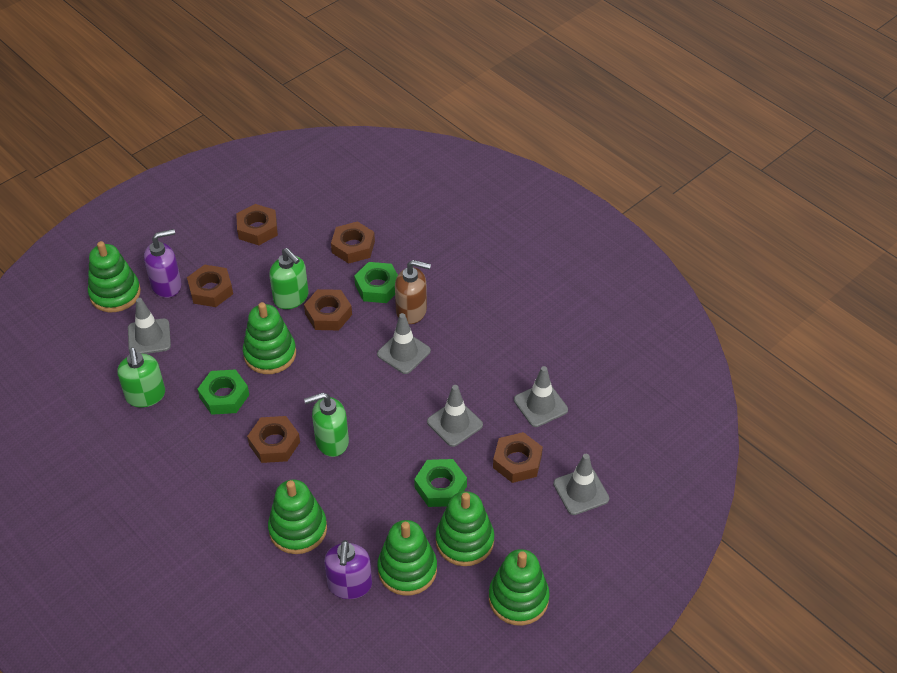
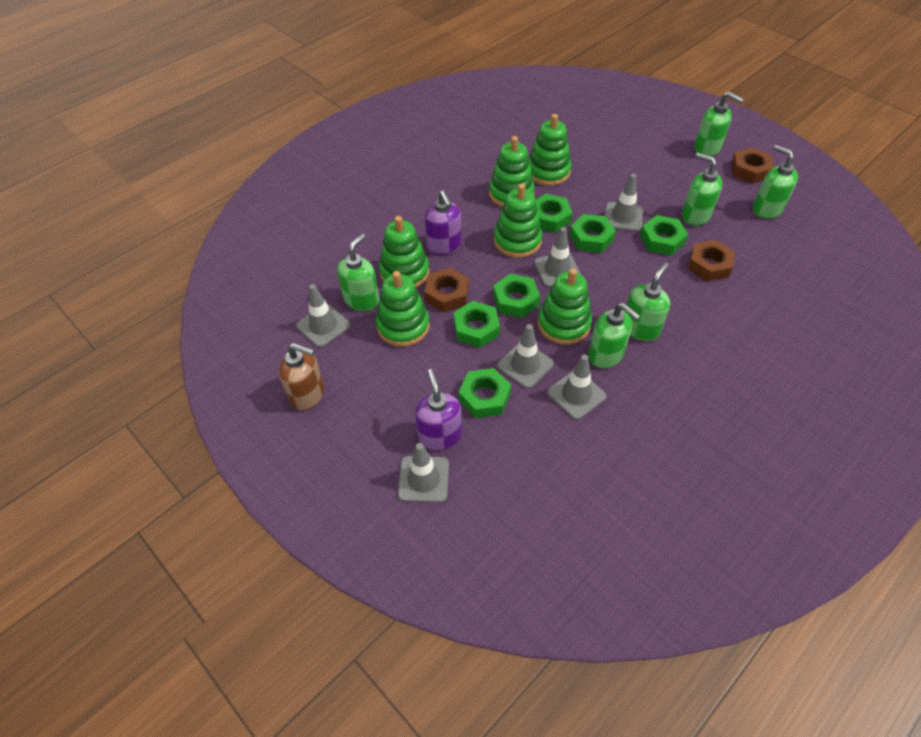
brown nut: [187,265,233,307] [236,204,278,245] [247,416,300,463] [304,289,352,330] [331,221,375,264] [493,432,543,483] = 6 -> [424,268,469,312] [688,240,735,282] [731,148,774,184] = 3
green nut: [197,369,249,415] [354,262,398,303] [414,459,467,507] = 3 -> [454,301,500,348] [459,368,511,418] [493,274,540,318] [535,194,572,233] [569,214,616,253] [640,215,688,256] = 6
green soap dispenser: [117,348,165,407] [269,248,308,309] [304,392,349,457] = 3 -> [337,233,379,311] [588,303,640,368] [627,262,670,341] [682,153,723,226] [694,92,743,156] [753,145,798,219] = 6
grey traffic cone: [128,298,171,354] [377,313,431,374] [427,385,483,447] [514,366,568,427] [553,454,609,515] = 5 -> [296,284,350,347] [398,443,449,503] [497,324,554,389] [534,227,581,287] [547,355,606,420] [605,174,643,232] = 6

